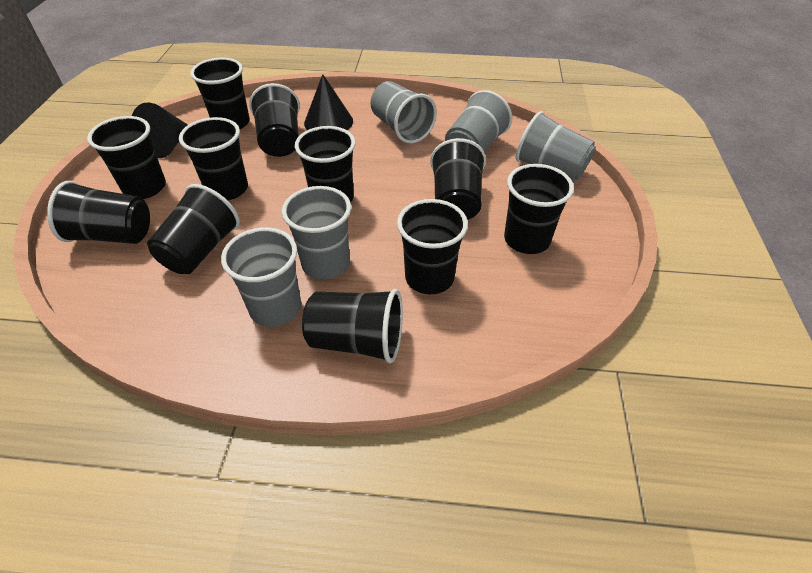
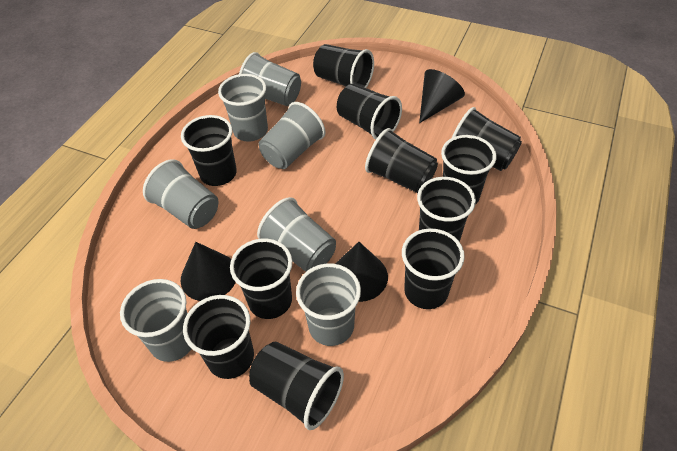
black cone: [132,102,188,158] [304,74,353,130] = 2 -> [181,242,236,301] [335,242,388,302] [419,69,465,123] = 3
grey cup: [221,227,301,327] [282,186,351,280] [371,81,437,144] [445,90,512,151] [516,111,596,181] = 5 -> [120,279,191,362] [143,159,218,229] [218,74,268,142] [239,52,301,106] [257,197,336,272] [259,102,325,169] [296,263,361,346] = 7

